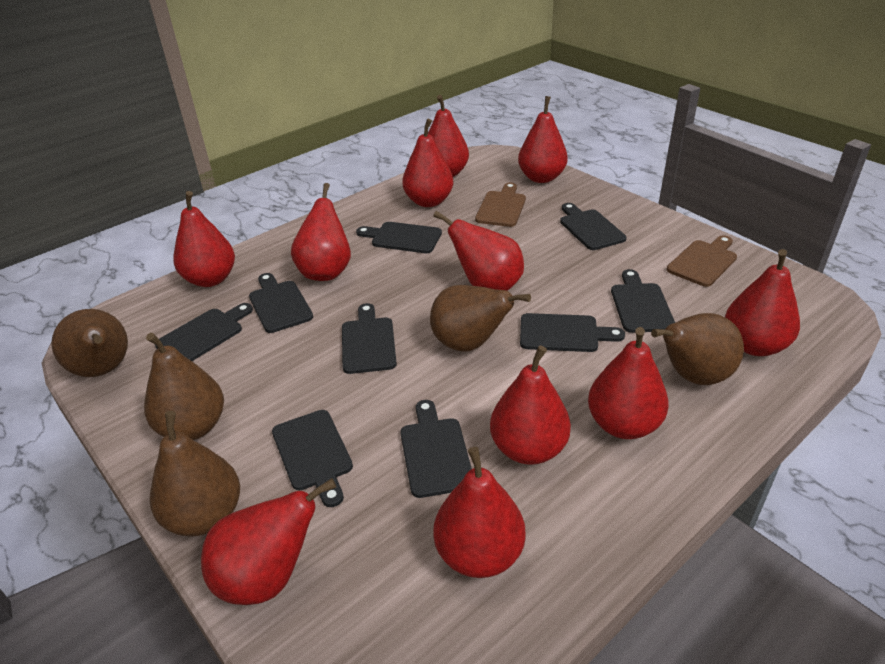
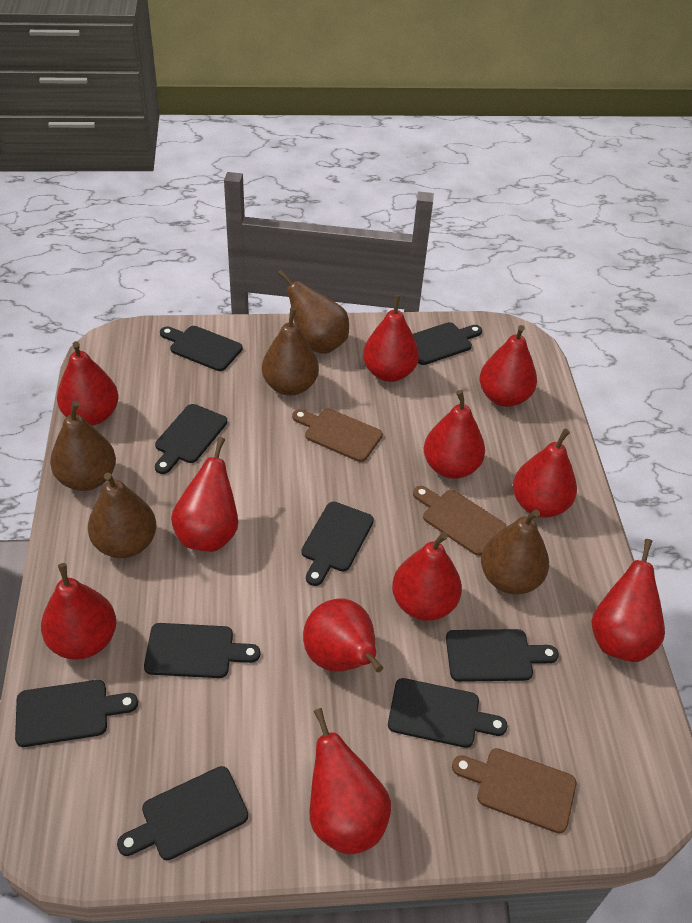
brown cutting board: [475,183,526,227] [667,235,737,287] = 2 -> [292,409,383,462] [413,486,506,556] [452,748,576,834] = 3

